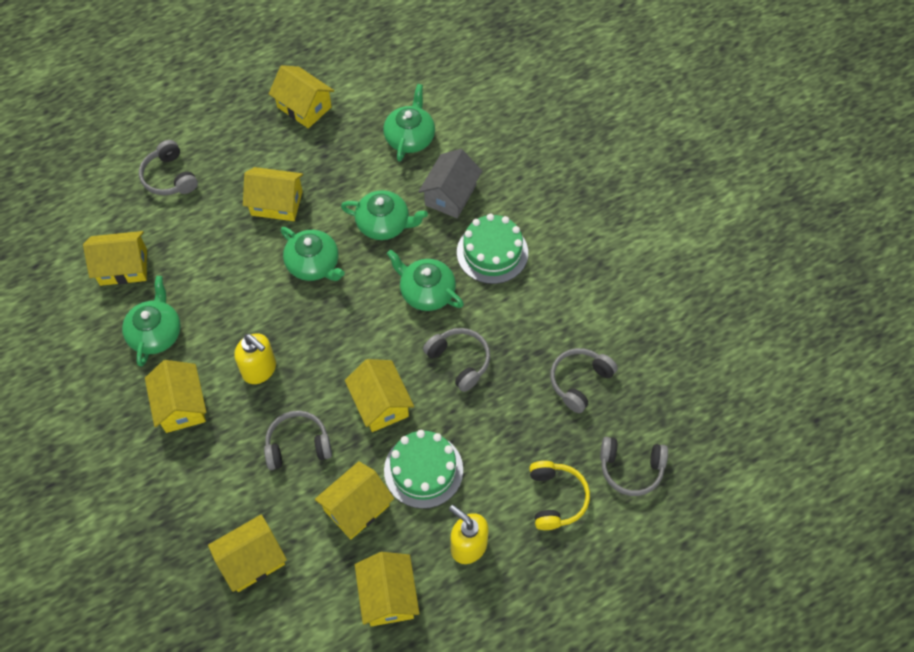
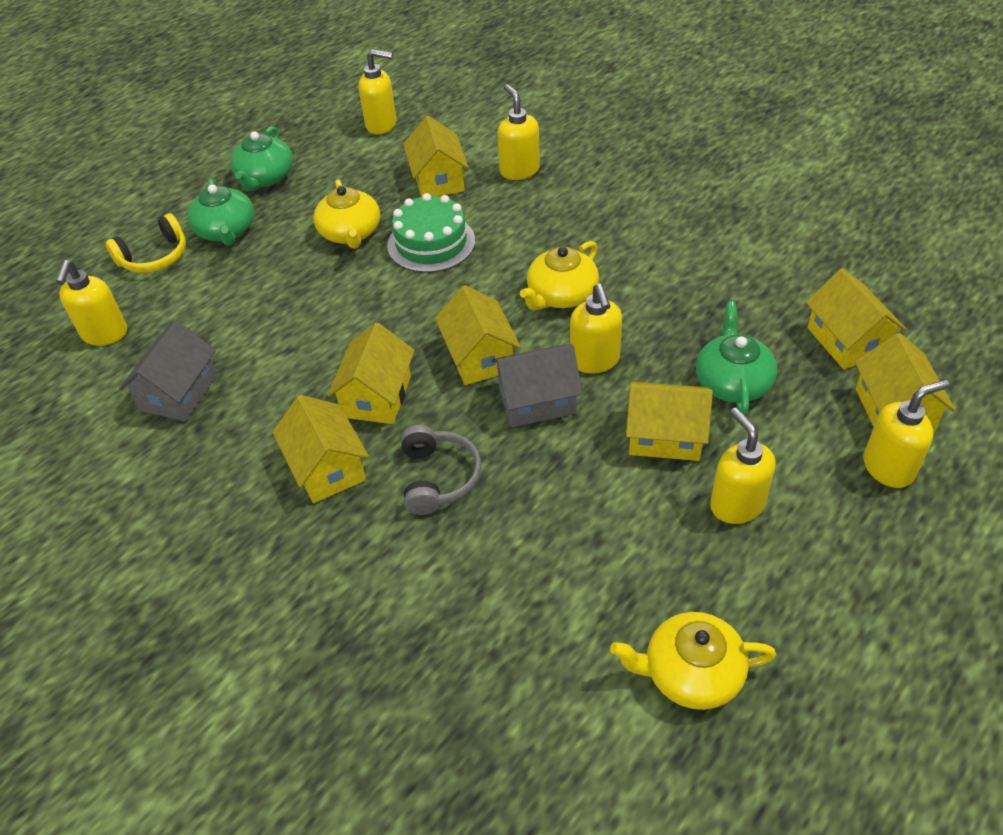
green cake: [384,430,463,509] [457,214,528,284] = 2 -> [387,193,475,273] = 1
green teapot: [122,276,181,367] [281,227,345,281] [341,190,428,240] [383,84,435,162] [387,249,464,311] = 5 -> [187,179,254,245] [230,126,293,191] [696,301,777,415] = 3
grey headphones: [139,140,198,195] [264,411,332,470] [423,328,490,392] [550,348,618,413] [600,437,668,496] = 5 -> [401,425,482,515] = 1
grey house: [418,149,482,218] = 1 -> [119,321,217,421] [492,344,583,427] = 2
yellow house: [83,231,147,286] [145,360,206,433] [208,515,287,592] [243,167,303,221] [269,65,334,128] [315,461,394,539] [345,359,414,432] [355,552,420,626] = 8 -> [272,395,369,503] [327,323,415,424] [403,116,469,197] [435,285,521,385] [626,382,713,461] [806,268,907,369] [855,333,955,433] = 7
yellow soap dispenser: [234,333,276,384] [449,505,489,564] = 2 -> [56,260,127,346] [359,49,396,135] [497,84,540,180] [570,284,622,373] [710,408,776,524] [864,380,949,488] = 6
yellow teapot: none = 0 -> [314,179,380,249] [520,241,599,310] [610,612,776,710] = 3

